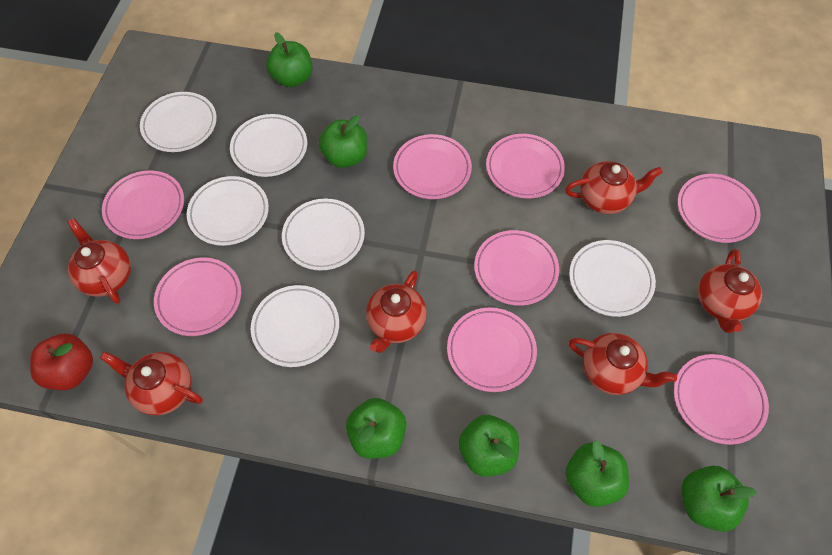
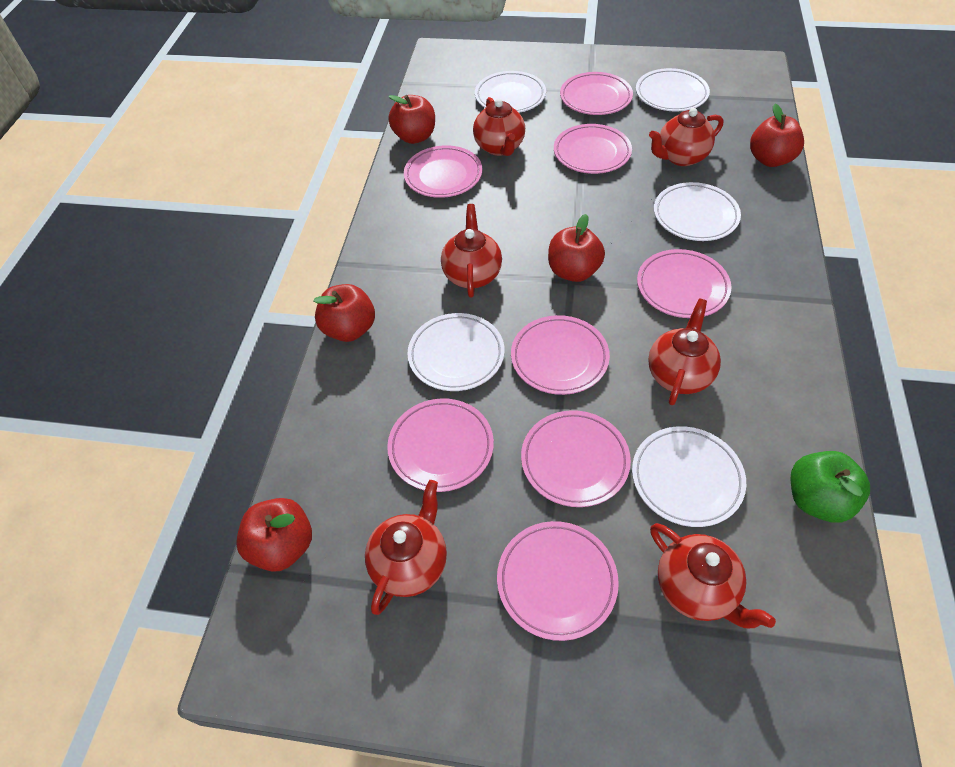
green apple: [266,32,313,87] [319,115,367,168] [346,398,406,459] [459,415,519,477] [566,440,629,507] [682,466,757,532] = 6 -> [791,451,870,522] = 1
red apple: [30,334,93,390] = 1 -> [236,498,312,572] [313,284,375,342] [388,95,435,144] [548,214,605,282] [750,104,804,167] = 5
white plate: [140,92,217,152] [187,176,269,246] [230,114,307,177] [251,285,339,367] [282,198,365,270] [569,240,656,317] = 6 -> [407,313,505,391] [475,71,546,113] [632,426,746,527] [636,68,710,111] [654,182,741,241] = 5

